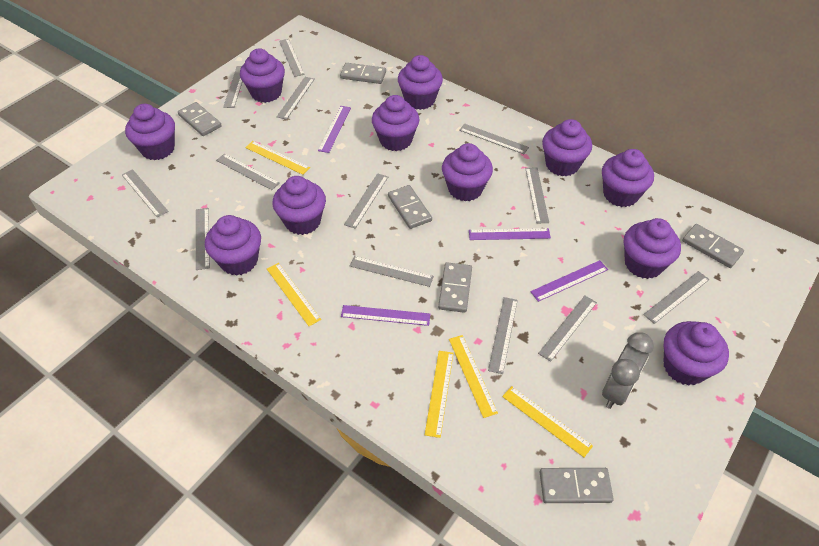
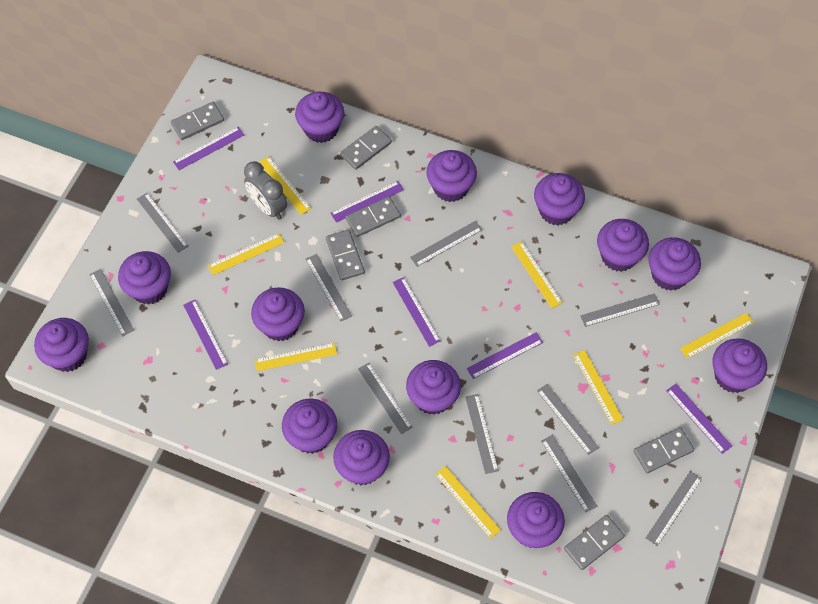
grey ruler: [122,169,169,217] [196,208,210,270] [216,154,280,190] [223,66,243,108] [277,77,315,120] [279,39,305,77] [344,173,388,229] [350,256,434,287] [459,123,529,154] [488,297,518,374] [525,167,549,223] [538,296,597,362] [643,271,710,324] = 13 -> [89,269,134,336] [137,193,188,253] [305,254,352,322] [358,363,413,434] [410,221,482,267] [465,394,499,474] [537,384,599,455] [541,435,597,513] [580,293,660,327] [645,471,702,546] = 10
purple cupcake: [125,104,175,160] [205,215,261,276] [240,48,285,103] [273,176,326,235] [372,95,419,151] [398,55,443,110] [442,143,493,201] [542,119,592,177] [602,149,654,207] [624,218,681,279] [663,321,729,386] = 11 -> [34,318,89,372] [118,251,171,305] [251,287,305,341] [282,399,337,454] [295,92,344,143] [333,430,390,485] [406,360,461,415] [426,150,477,202] [507,492,565,548] [534,173,585,225] [597,219,649,272] [649,237,701,291] [713,338,767,393] = 13
purple ruler: [318,106,351,153] [341,305,430,326] [469,228,551,240] [530,260,608,302] = 4 -> [173,127,244,170] [183,300,228,370] [330,181,404,223] [393,277,440,347] [467,332,543,379] [666,384,732,454] = 6
yellow ruler: [245,141,310,175] [267,263,321,326] [425,351,453,438] [449,335,498,418] [502,386,593,457] = 5 -> [208,233,285,275] [255,343,337,371] [259,156,311,215] [435,466,501,539] [511,241,563,308] [573,350,623,425] [680,313,754,359] = 7

